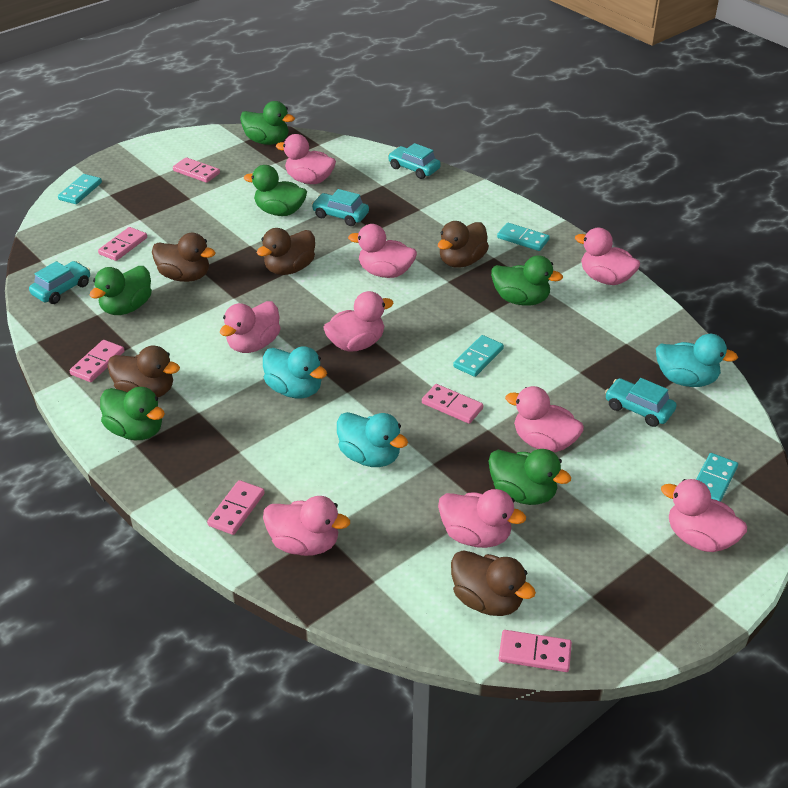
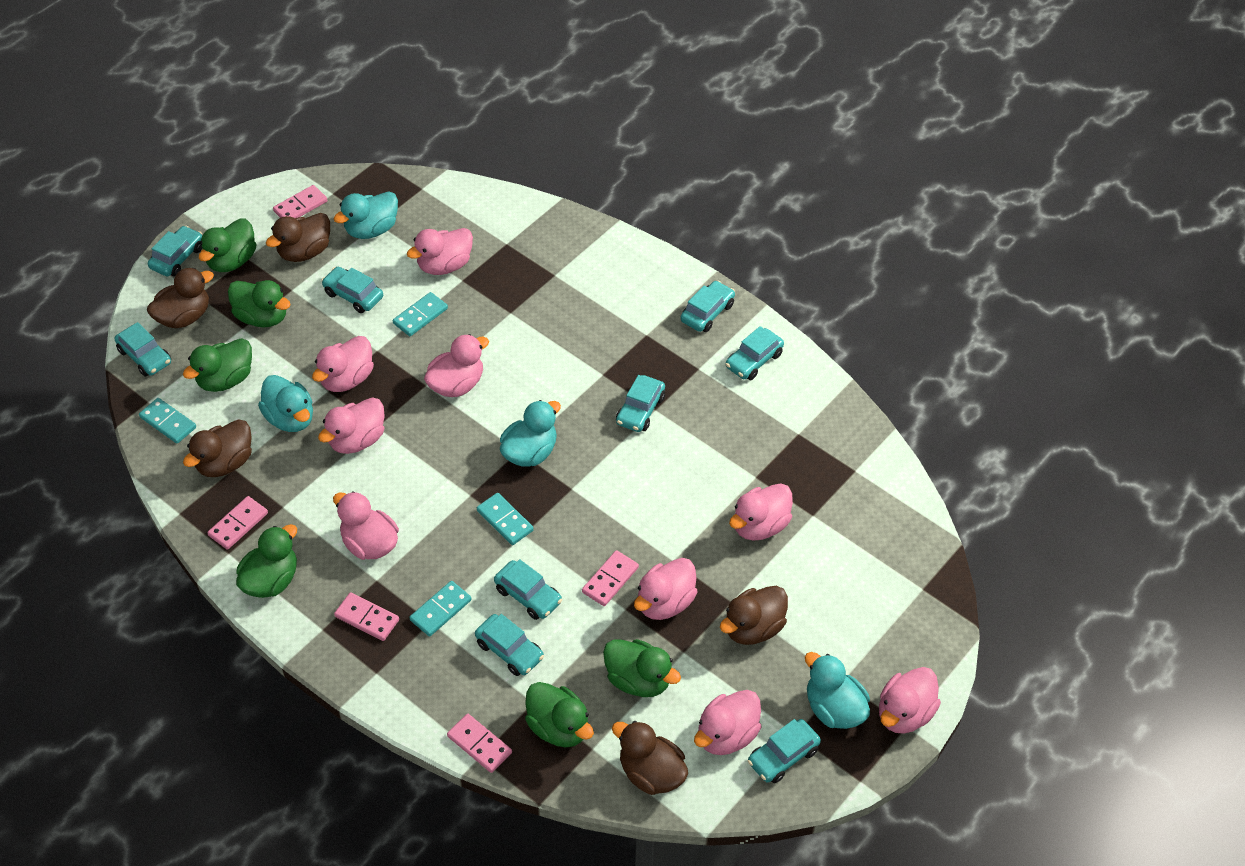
pink domino: [70,340,125,382] [98,227,147,261] [173,157,220,183] [207,480,265,535] [422,384,483,424] [499,630,572,672] = 6 -> [207,496,268,550] [273,185,328,218] [334,592,399,641] [447,714,512,773] [582,550,639,606] = 5
turquoise car: [29,261,90,304] [312,189,369,226] [388,143,441,179] [605,378,677,427] = 4 -> [115,322,171,377] [148,226,203,277] [321,267,383,313] [475,614,544,676] [494,559,562,620] [616,375,665,432] [680,281,735,332] [726,326,784,380] [748,719,821,783] = 9
turquoise duck: [263,346,327,399] [337,412,408,467] [656,334,738,387] = 3 -> [258,375,313,432] [334,191,398,239] [500,400,561,467] [805,652,870,729] = 4

